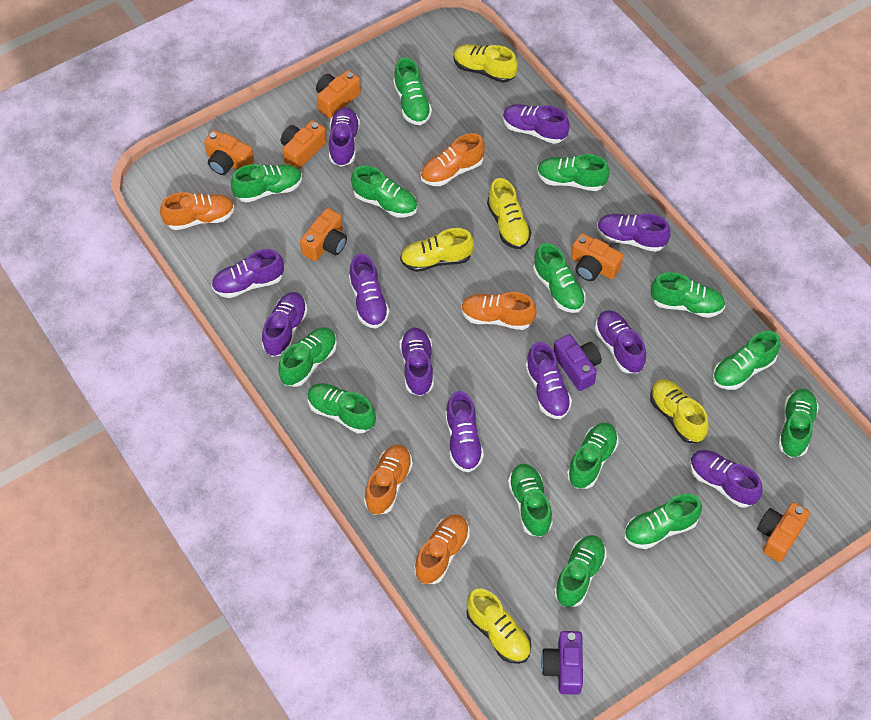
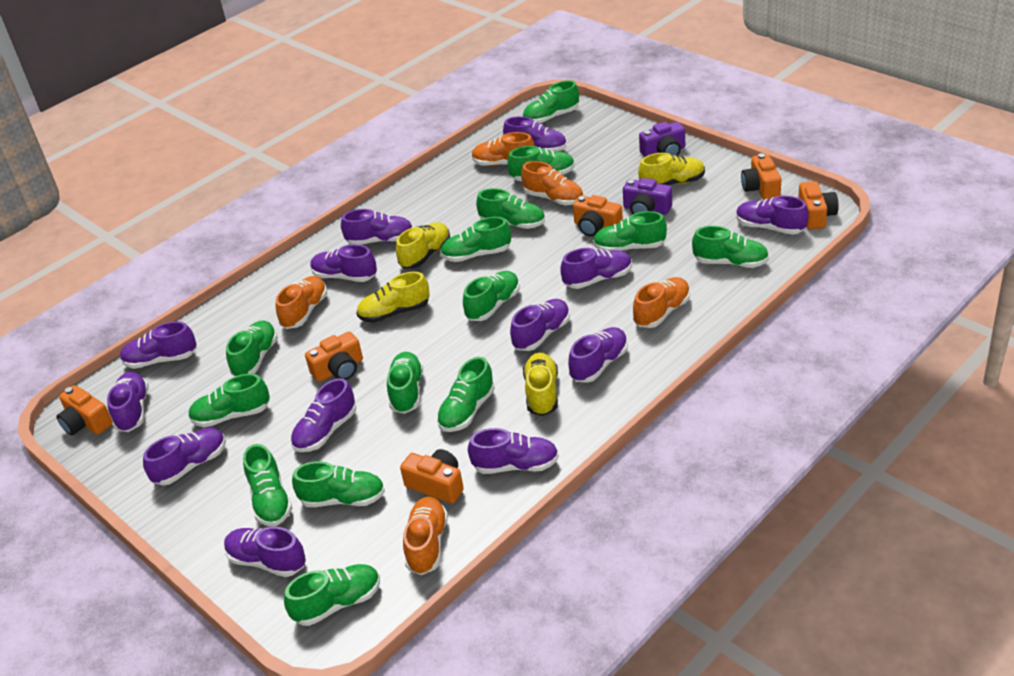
purple shoe: [211,249,284,298] [262,292,308,357] [329,107,360,167] [349,254,389,328] [400,328,434,396] [445,391,484,472] [503,104,570,144] [525,342,572,419] [595,310,646,373] [597,213,671,252] [690,450,763,508] = 11 -> [107,372,149,432] [120,321,197,369] [143,428,226,485] [224,527,306,577] [291,378,356,452] [310,244,377,282] [341,209,413,245] [468,428,559,474] [503,116,567,152] [510,299,570,351] [560,248,632,289] [568,327,628,383] [736,196,809,235] = 13
yellow shoe: [400,228,474,272] [454,44,518,83] [467,589,532,664] [487,178,531,249] [650,379,709,443] = 5 -> [356,272,430,323] [396,222,450,269] [523,353,558,416] [638,153,705,185] = 4

